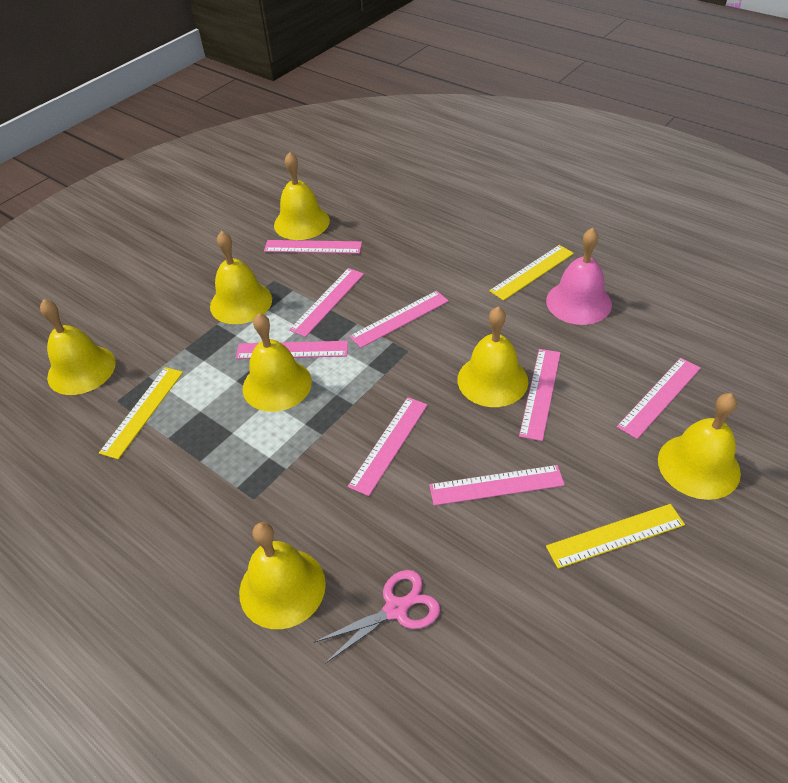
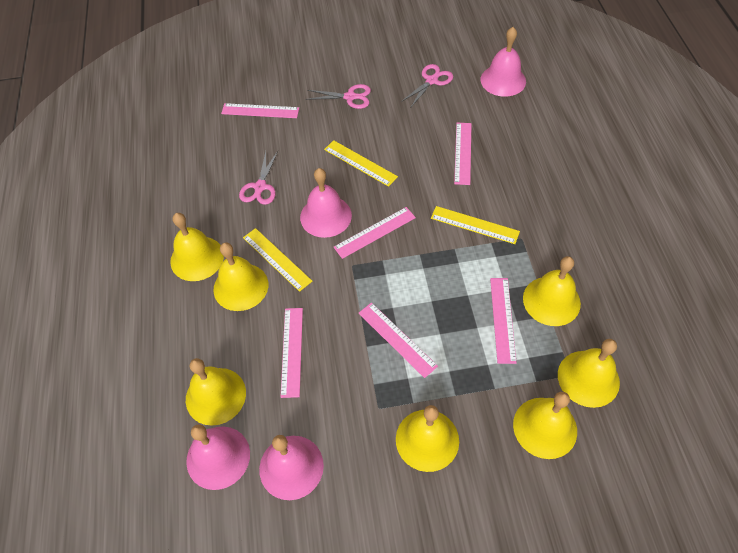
pink bell: [546,228,612,325] = 1 -> [186,424,250,490] [259,435,324,500] [300,168,352,238] [481,27,526,97] = 4
pink ruler: [236,341,348,359] [264,240,362,254] [289,268,364,337] [348,397,428,496] [349,291,449,348] [429,465,565,506] [519,349,561,441] [617,358,701,439] = 8 -> [221,103,299,118] [280,308,303,398] [333,207,416,259] [358,302,438,378] [454,123,472,185] [490,278,517,364] = 6
pink scissors: [315,570,440,664] = 1 -> [239,151,278,205] [306,84,371,109] [401,64,453,107] = 3

